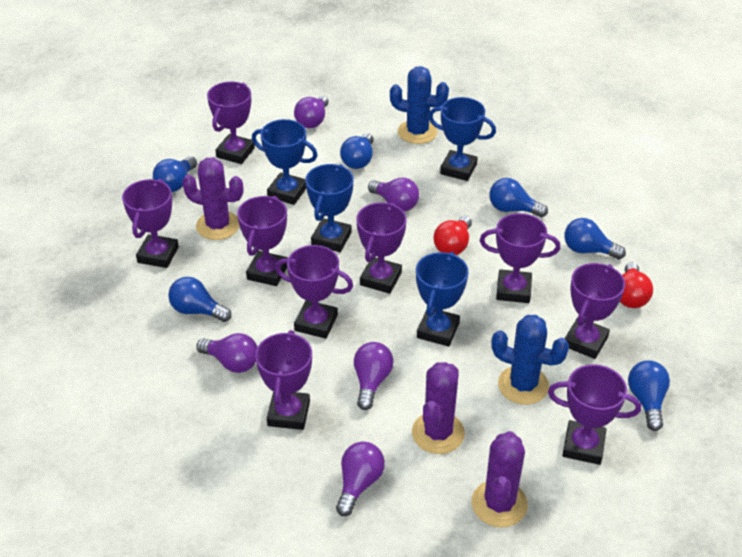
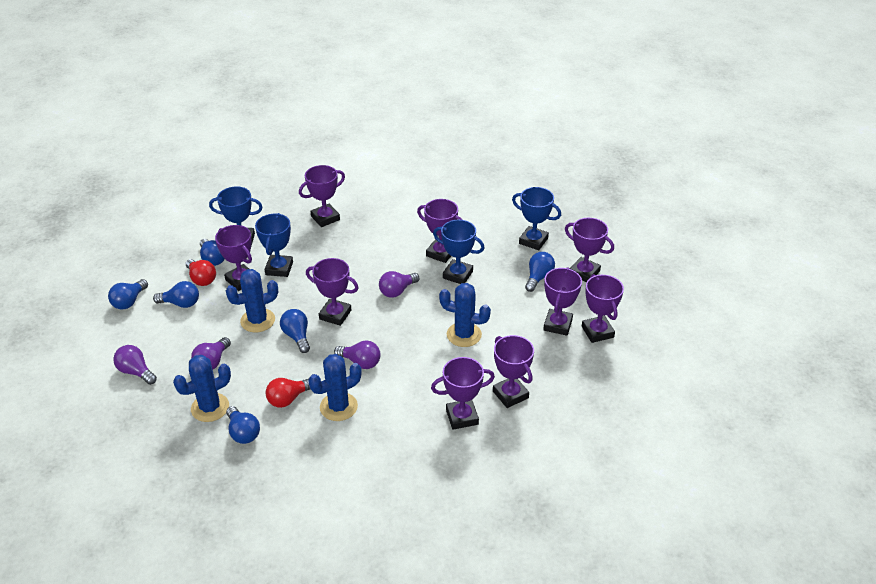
blue cactus: [390,66,449,144] [491,315,569,405] = 2 -> [173,355,231,422] [226,269,278,333] [308,354,362,421] [439,283,491,347] = 4
purple cactus: [182,158,243,240] [412,362,465,454] [472,431,528,527] = 3 -> none = 0
purple light bulb: [196,333,257,373] [294,96,329,128] [336,441,385,516] [354,342,394,410] [368,178,419,211] = 5 -> [113,345,157,385] [191,337,231,369] [334,340,381,369] [379,271,419,298] = 4

